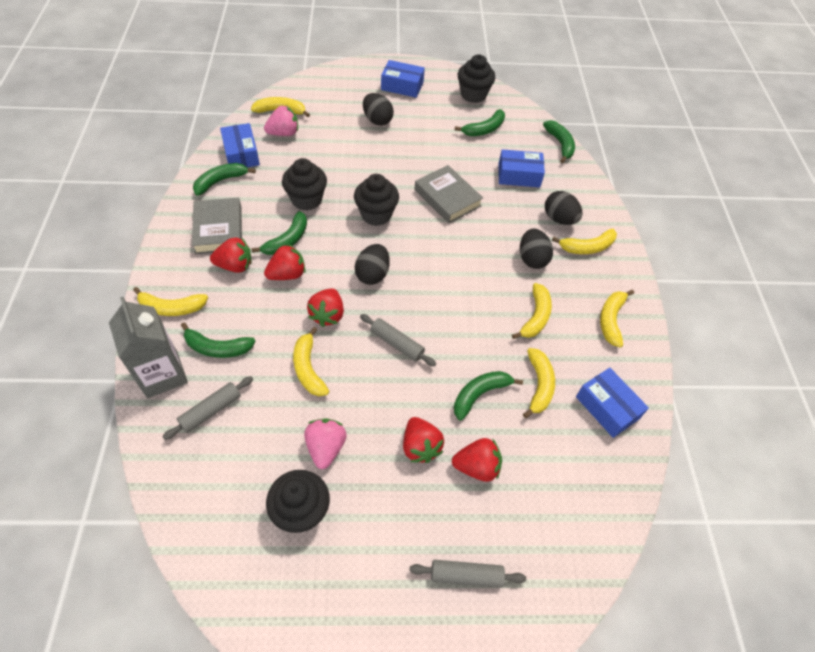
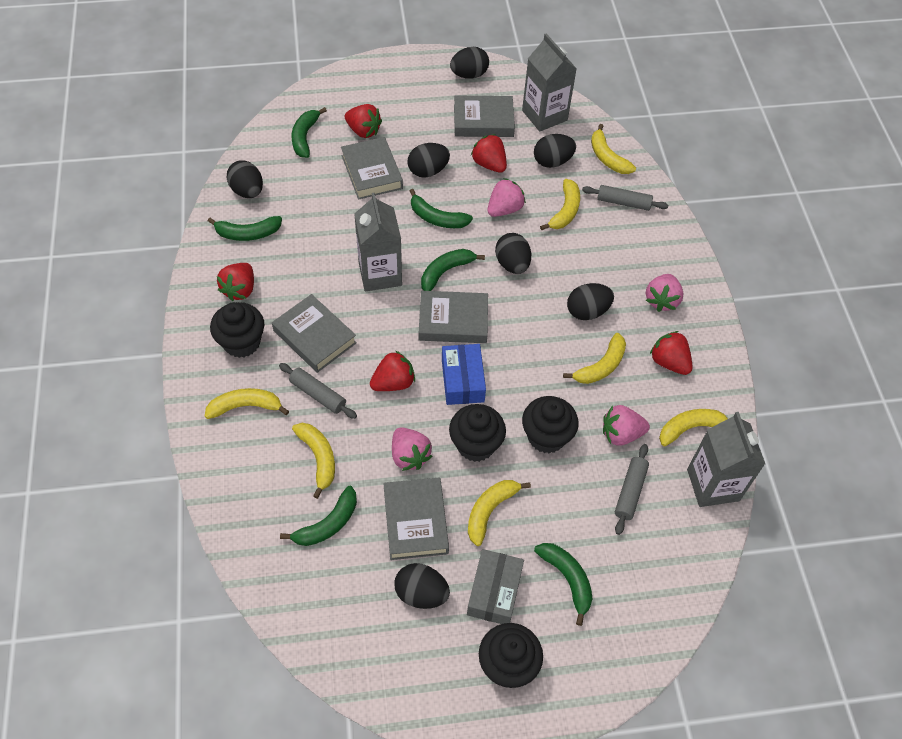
black egg: [355,244,390,285] [363,93,394,126] [520,229,553,269] [545,191,583,225] = 4 -> [227,160,263,198] [394,563,450,609] [407,143,450,178] [450,47,489,79] [495,233,531,274] [534,134,576,168] [567,283,614,320] = 7
blue box: [220,123,260,167] [381,60,425,98] [498,149,545,188] [576,368,649,438] = 4 -> [442,344,486,405] = 1
grey book: [192,198,242,254] [414,165,483,224] = 2 -> [272,294,357,373] [341,137,403,200] [383,477,449,560] [419,291,488,343] [454,96,515,137] = 5
grey box: none = 0 -> [467,549,524,624] = 1
grey carton: [109,297,188,398] = 1 -> [354,193,402,291] [522,33,577,131] [687,412,765,507] = 3
pink strawberry: [264,106,298,136] [304,418,347,469] = 2 -> [392,427,432,471] [488,178,526,217] [603,405,650,445] [646,274,683,312] = 4

